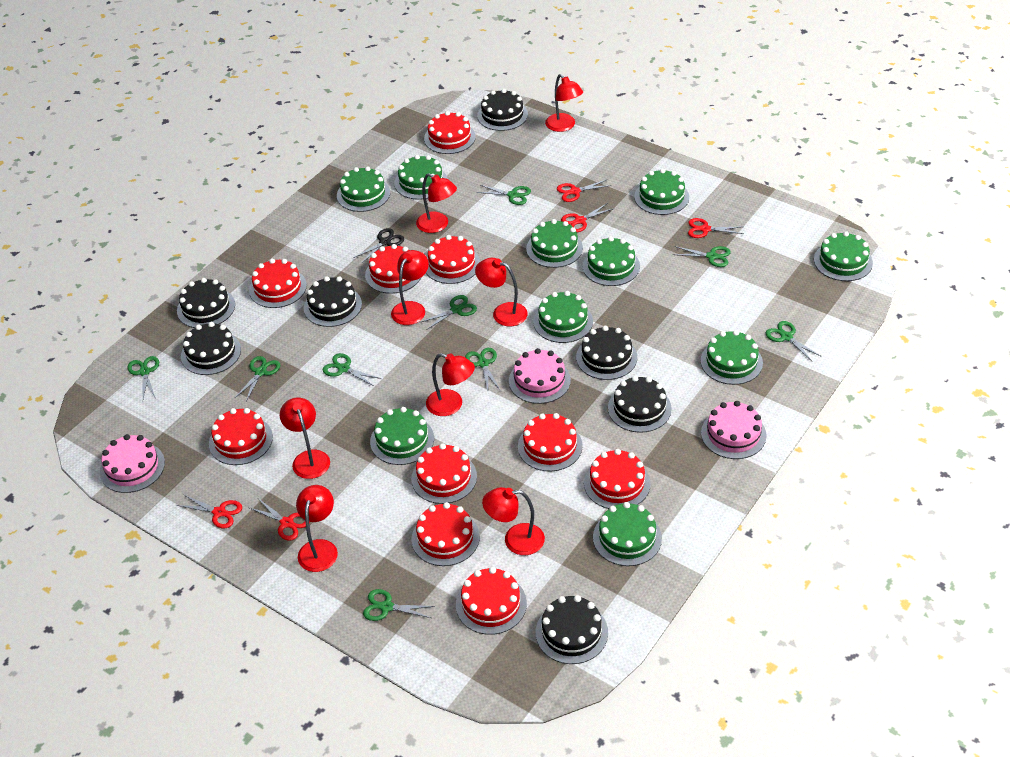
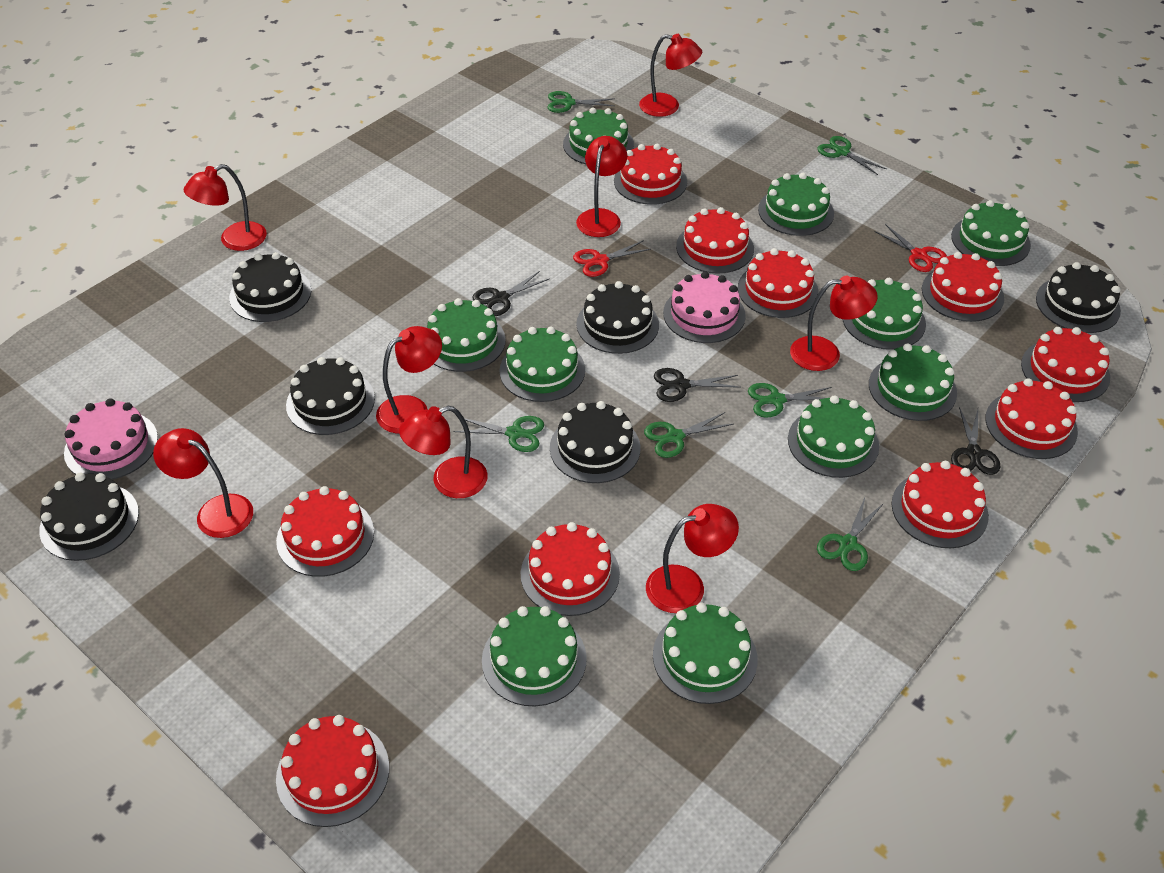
black cake: [177,278,235,328] [181,322,241,375] [304,276,362,327] [477,89,528,131] [536,595,608,664] [576,326,637,380] [608,376,672,433] = 7 -> [39,472,139,561] [229,252,311,322] [286,357,375,435] [550,401,641,483] [576,281,659,354] [1036,262,1121,333] = 6
black scissors: [353,228,404,264] = 1 -> [472,271,549,316] [654,368,741,402] [951,407,1000,475] = 3
green scissors: [127,356,159,399] [235,356,280,401] [323,353,382,386] [363,589,435,621] [421,295,477,330] [465,348,501,391] [476,185,531,205] [673,246,731,267] [766,321,821,362] = 9 -> [453,416,544,452] [548,91,615,113] [644,412,734,458] [748,383,832,418] [817,136,886,175] [817,498,884,571] = 6
pink cake: [100,434,165,493] [509,348,571,404] [701,401,767,459] = 3 -> [64,398,158,480] [663,272,746,343] = 2
red scissors: [177,495,242,528] [248,499,310,541] [557,180,611,202] [561,203,614,232] [688,218,744,238] = 5 -> [573,240,651,277] [874,224,947,272] = 2

